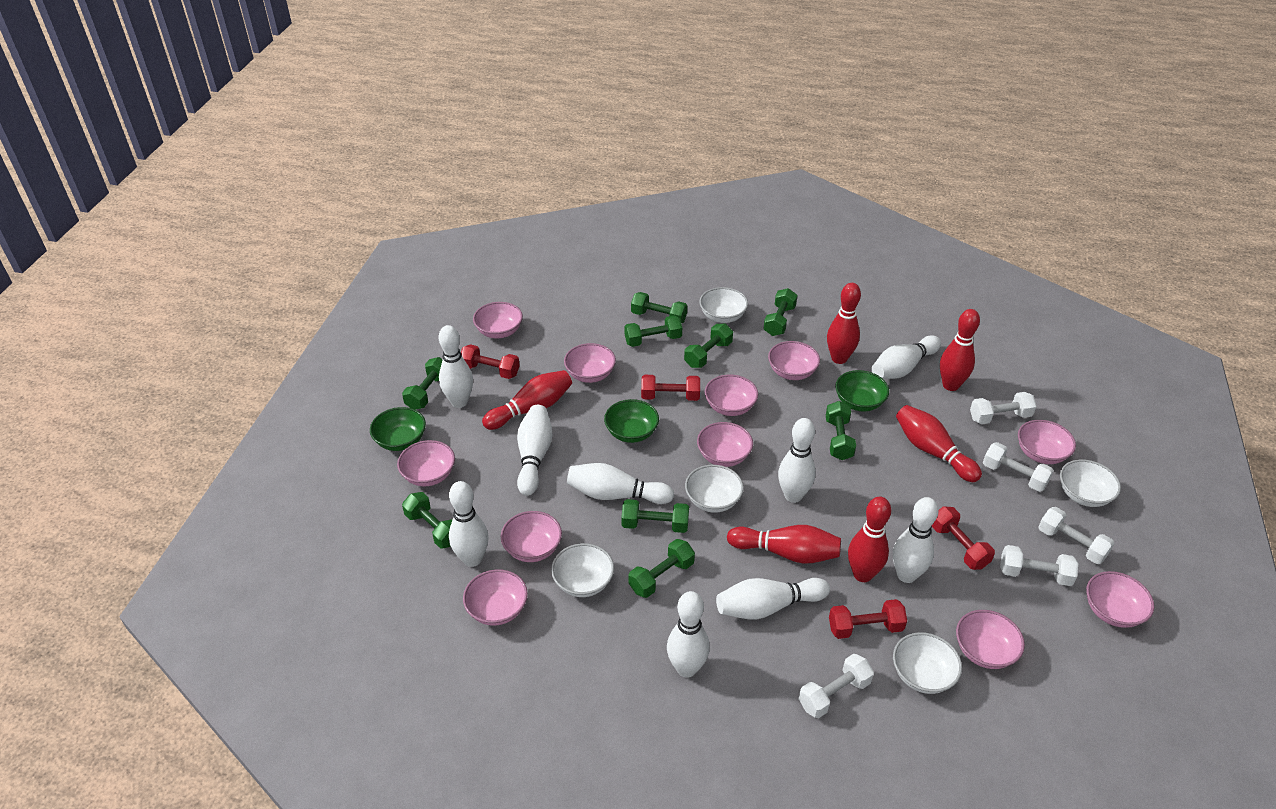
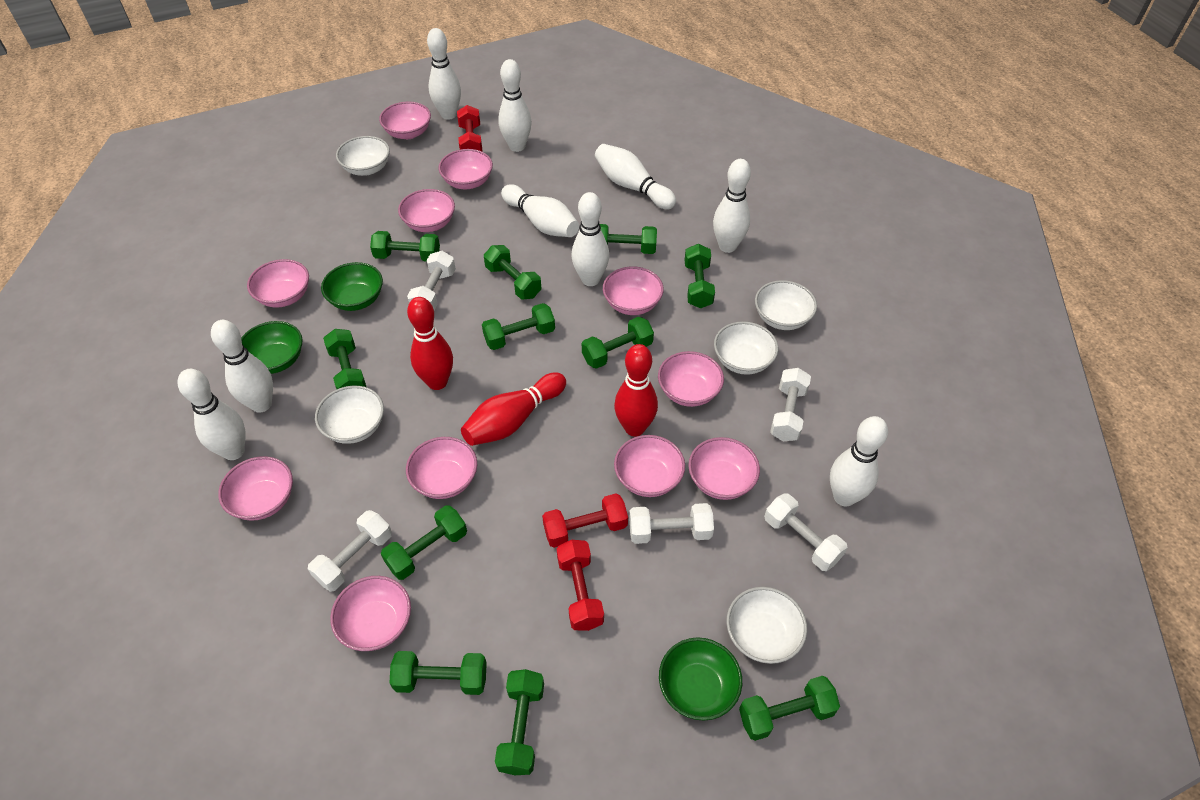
green dumbbell: [402,357,443,410] [402,492,452,549] [621,499,689,533] [624,316,682,347] [628,539,695,598] [631,292,687,324] [684,324,733,368] [764,288,798,336] [826,401,856,460] = 9 -> [323,329,366,389] [370,231,440,261] [381,505,467,580] [389,651,487,695] [482,303,555,350] [484,245,541,299] [495,669,544,775] [582,317,654,369] [600,224,657,254] [685,244,715,308] [739,676,840,741] = 11
red bowling pin: [482,370,572,430] [727,525,841,564] [827,283,861,364] [848,497,891,582] [896,405,982,482] [940,309,980,391] = 6 -> [407,297,453,390] [461,372,566,446] [614,344,658,437] = 3
red dumbbell: [461,344,520,379] [641,375,700,401] [829,599,907,639] [932,507,995,570] = 4 -> [457,105,482,151] [542,494,628,548] [557,540,604,631] = 3

